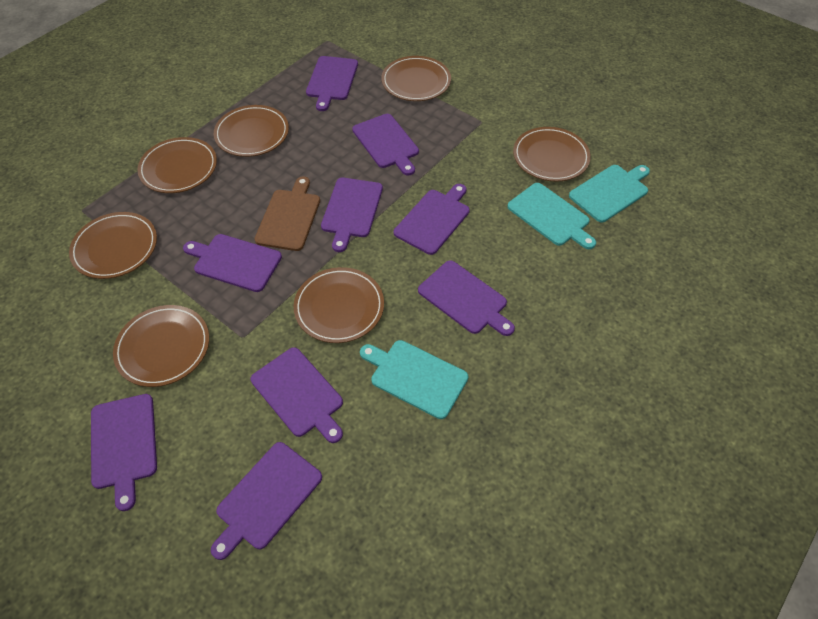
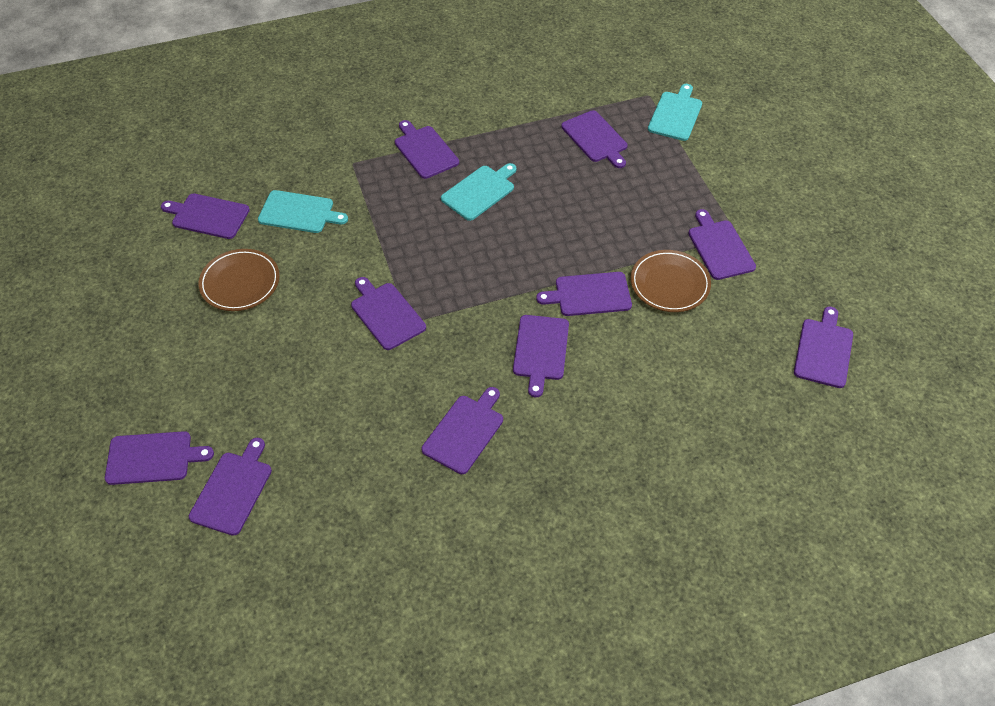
brown cutting board: [255,177,320,251] = 1 -> none = 0
brown plate: [69,212,157,279] [113,305,209,387] [137,137,217,193] [214,105,289,157] [294,267,384,343] [381,56,451,101] [513,127,591,182] = 7 -> [198,249,280,311] [631,250,711,312] = 2
purple cutting board: [91,394,157,511] [183,234,282,292] [211,442,322,560] [251,347,343,443] [306,56,358,111] [321,178,383,252] [352,114,419,175] [394,184,470,255] [418,260,515,336] = 9 -> [105,431,214,485] [161,194,250,239] [189,438,272,536] [351,277,426,350] [395,120,459,179] [422,387,503,474] [513,315,569,397] [536,272,632,316] [561,110,627,168] [688,209,756,280] [794,307,853,388] = 11

